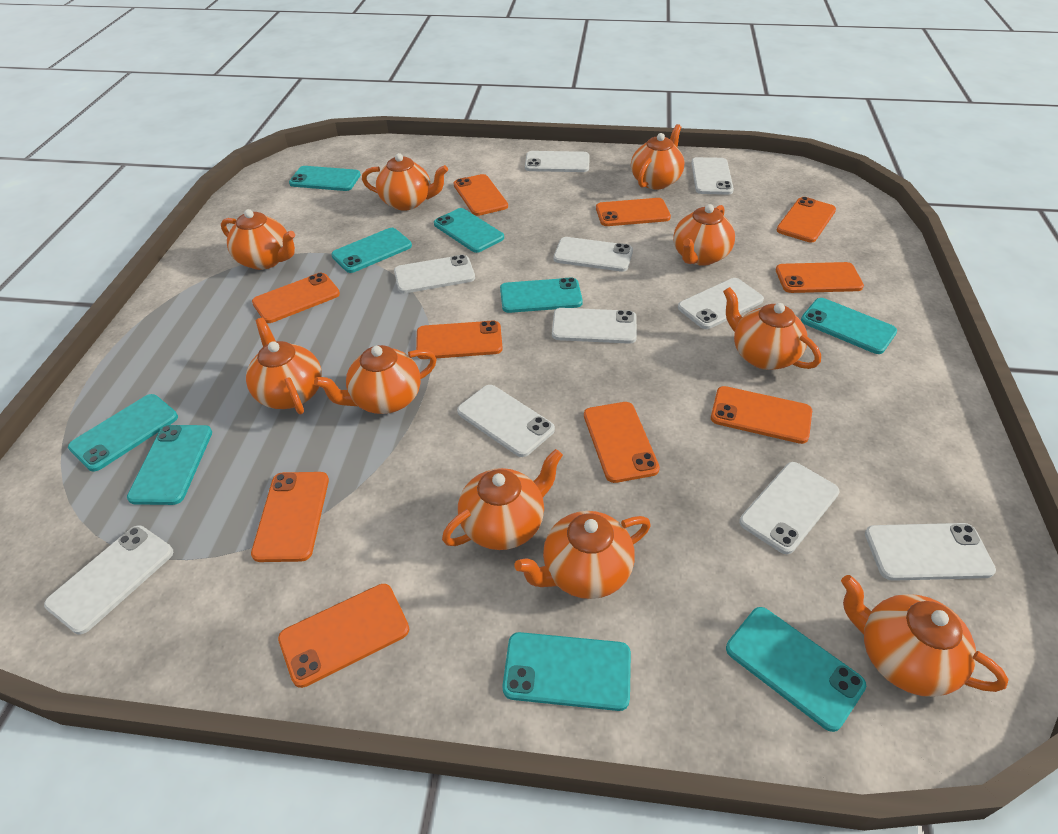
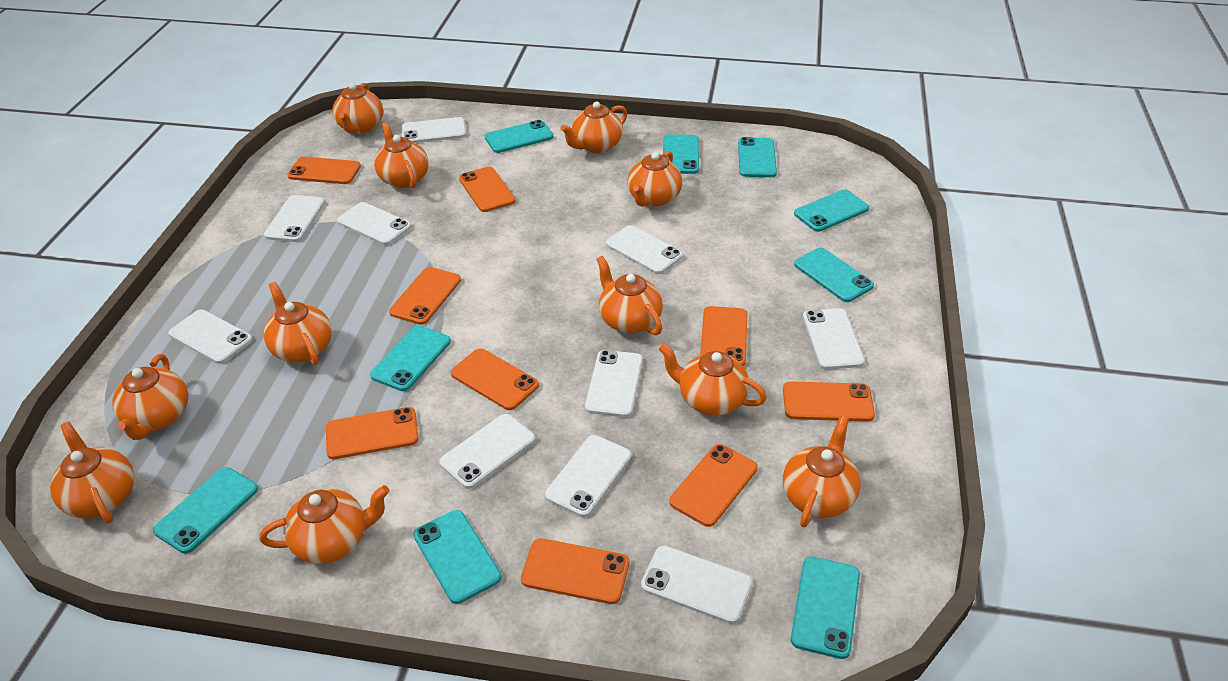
orange phone: [251,472,329,562] [252,273,340,323] [278,584,409,688] [416,321,503,359] [454,174,508,216] [584,402,660,483] [596,198,671,226] [711,386,812,444] [776,262,864,293] [777,197,836,243] = 10 -> [287,157,361,184] [326,407,419,459] [389,267,461,325] [451,348,539,410] [459,167,516,212] [521,538,629,604] [669,444,758,527] [700,306,747,366] [783,381,875,422] = 9
orange teapot: [221,209,295,270] [246,318,322,415] [314,345,437,414] [362,153,448,211] [442,449,563,550] [514,511,651,599] [631,124,685,189] [673,204,735,266] [723,287,821,370] [841,575,1009,697] = 10 -> [50,422,134,523] [112,354,188,440] [260,485,390,564] [264,282,332,365] [332,83,383,134] [374,122,429,188] [560,101,627,153] [597,256,663,335] [627,151,682,207] [659,343,767,416] [783,416,861,527] = 11

